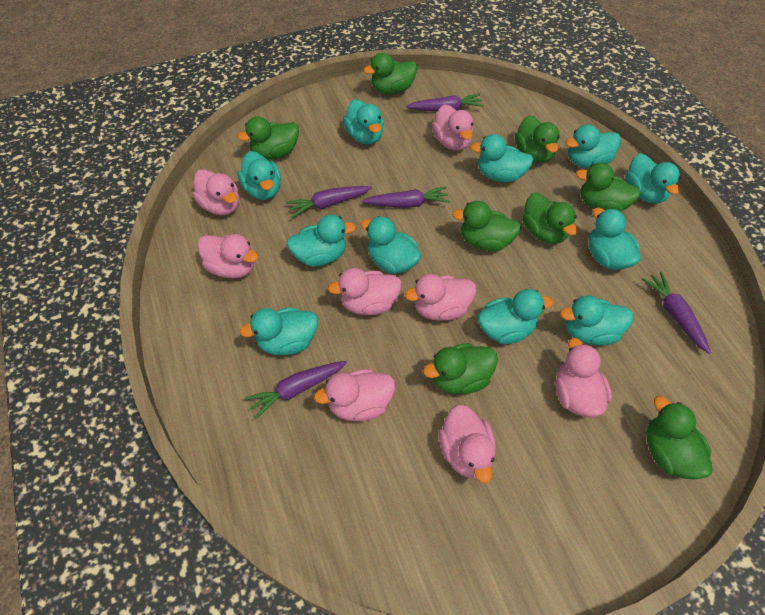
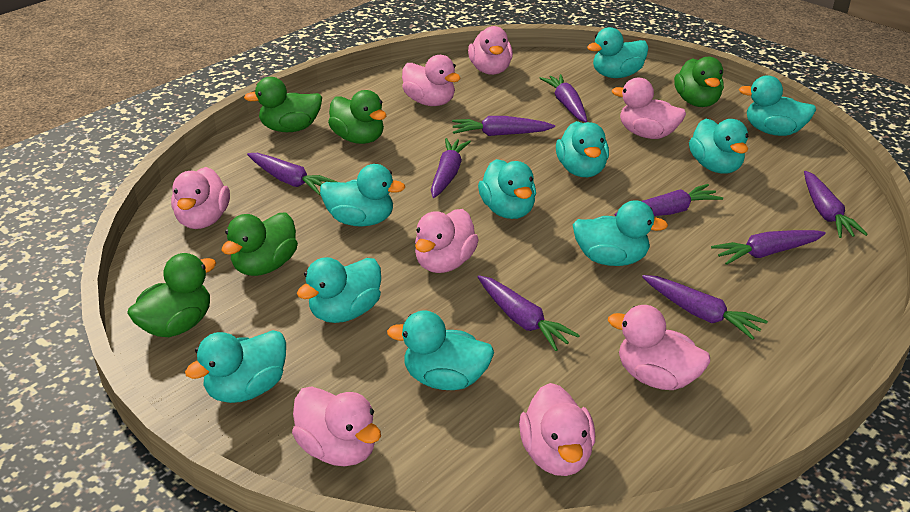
green duck: [238,116,299,159] [363,52,417,94] [423,343,498,394] [452,201,521,251] [515,115,560,163] [522,193,578,244] [576,163,641,212] [647,396,712,479] = 8 -> [127,253,216,337] [221,212,298,276] [244,77,322,132] [328,90,386,144] [674,57,724,107] = 5
purple carrot: [245,361,347,420] [286,186,372,218] [362,187,450,208] [406,94,484,112] [642,272,711,354] = 5 -> [247,153,337,195] [431,138,471,198] [452,116,555,136] [478,275,580,351] [540,74,587,122] [615,184,723,216] [642,275,768,340] [711,230,826,265] [804,171,868,238] = 9
turquoise duck: [238,151,281,200] [239,308,318,355] [286,215,356,267] [343,99,384,145] [360,216,421,274] [470,134,534,182] [478,289,553,344] [560,295,633,346] [565,124,621,168] [589,208,640,270] [625,153,681,203] = 11 -> [185,330,286,403] [297,257,381,323] [320,164,405,227] [387,311,494,390] [478,159,536,219] [556,121,609,177] [573,200,668,266] [587,27,648,78] [689,118,748,174] [739,75,816,136] = 10

